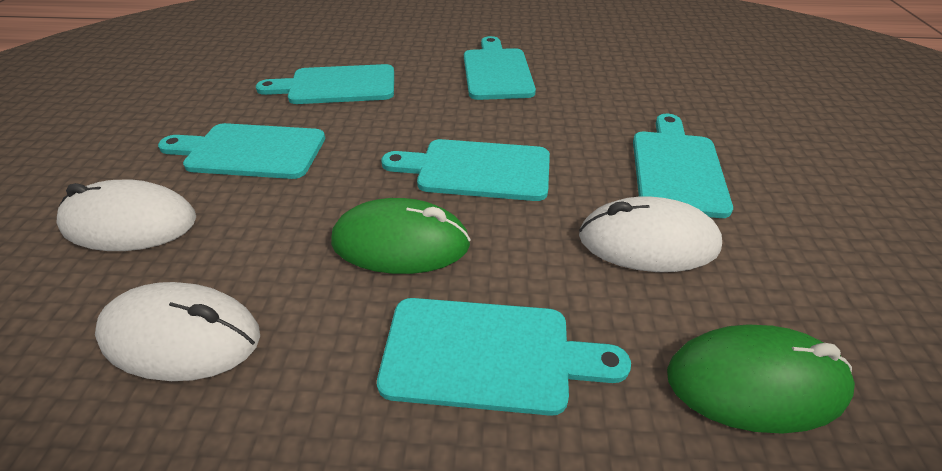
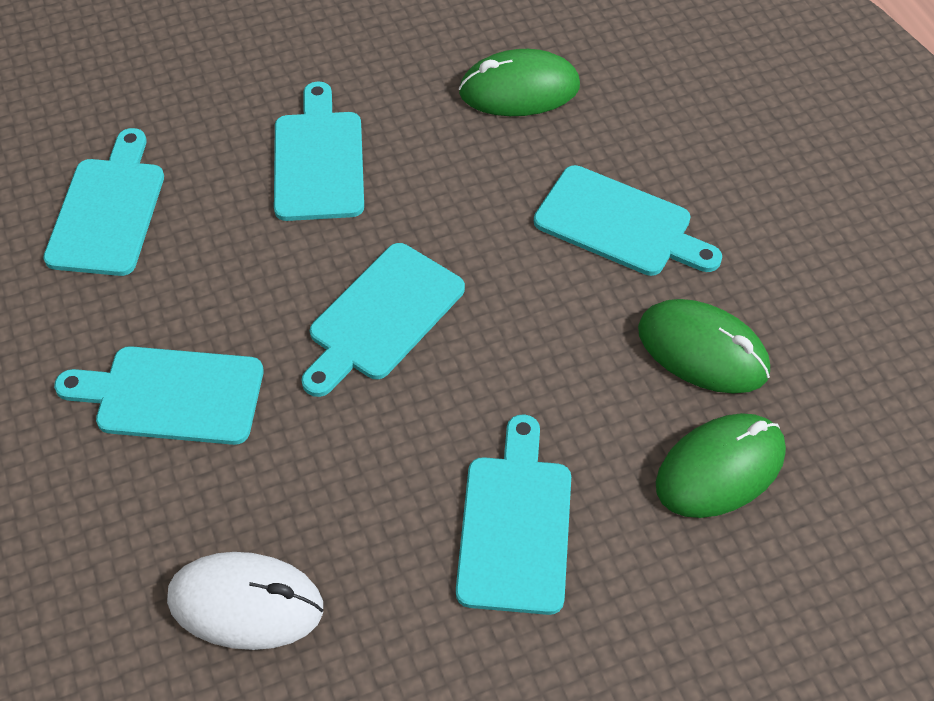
green mouse: [331,198,471,274] [667,324,855,434] = 2 -> [459,49,580,116] [638,299,770,393] [656,413,786,518] = 3
white mouse: [57,180,196,251] [95,282,260,381] [579,197,722,272] = 3 -> [167,552,323,650] = 1

